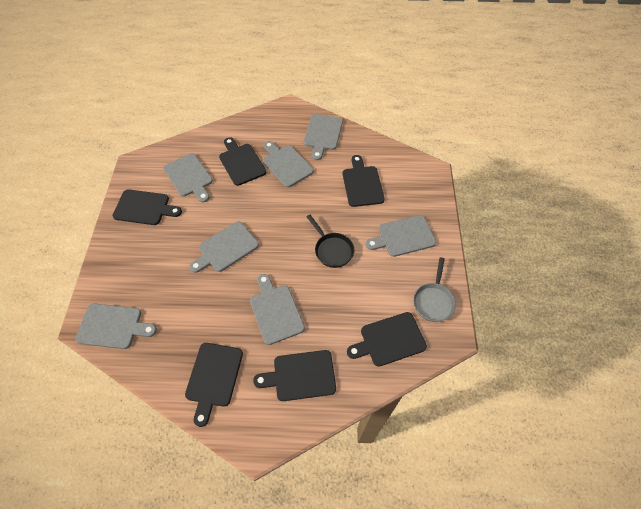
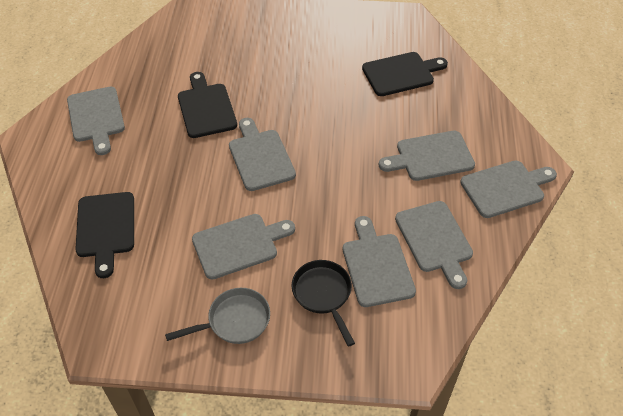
black cutting board: [112,189,182,225] [185,343,243,427] [219,137,266,186] [253,350,336,401] [343,155,385,207] [347,312,427,367] = 6 -> [75,192,134,278] [178,72,237,138] [362,52,448,96] = 3

